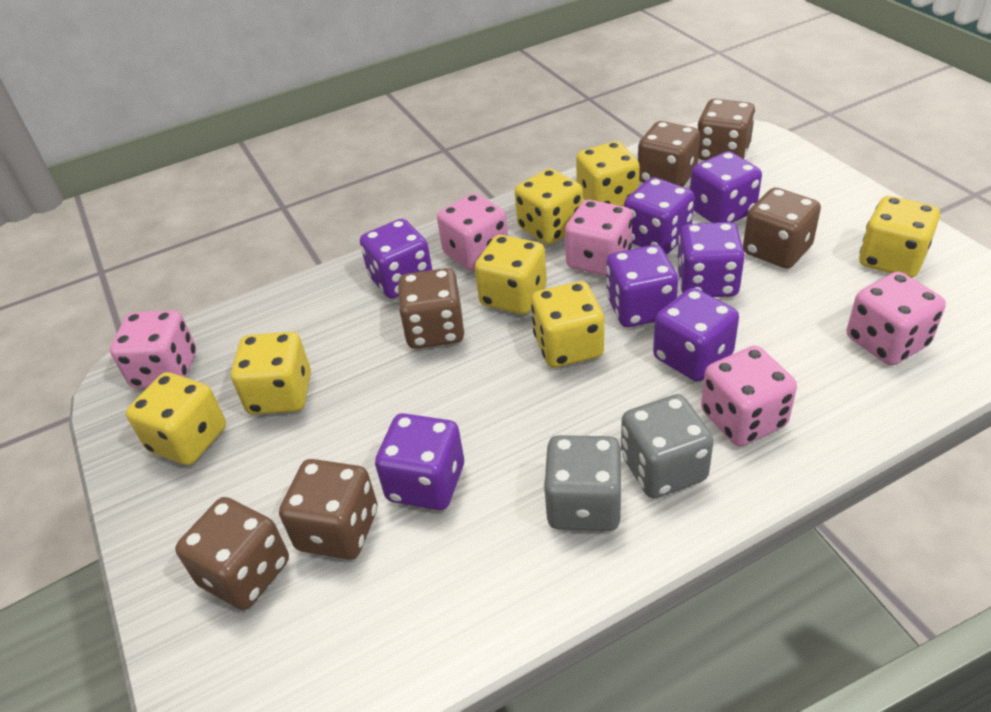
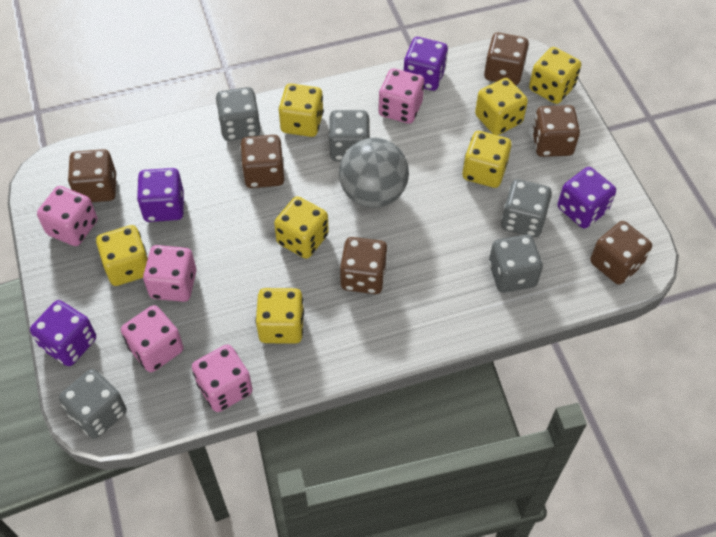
grey ball: none = 0 -> [339,138,409,208] = 1
grey dice: [544,435,623,531] [621,394,714,498] = 2 -> [59,369,127,439] [216,87,261,141] [329,110,370,161] [489,234,543,293] [501,179,552,237] = 5
purple dice: [360,219,432,299] [375,413,464,510] [606,245,678,327] [624,177,695,254] [653,288,739,382] [677,222,745,297] [690,151,762,223] = 7 -> [30,300,96,366] [137,168,184,222] [404,37,448,91] [558,167,616,228] = 4

